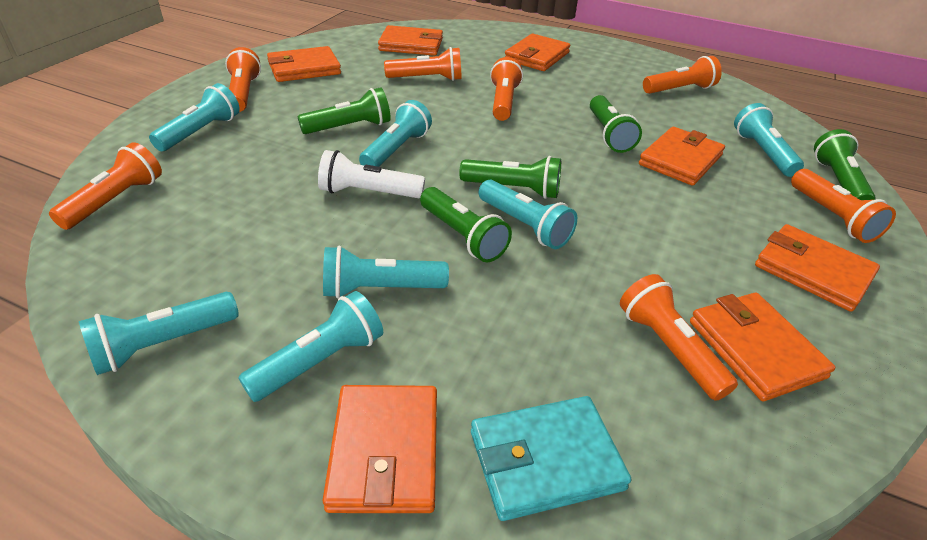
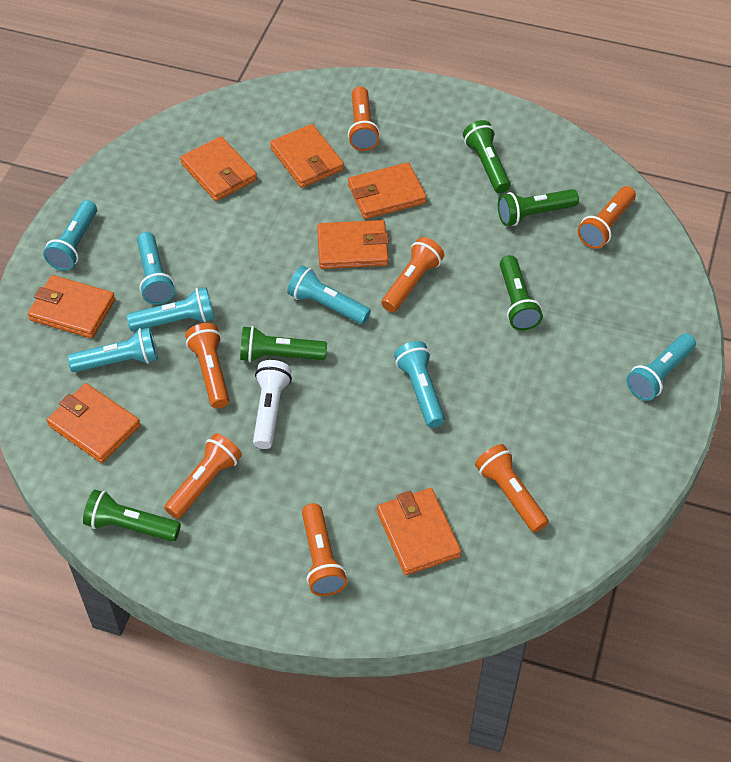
turquoise wallet: [471,396,631,521] = 1 -> none = 0

